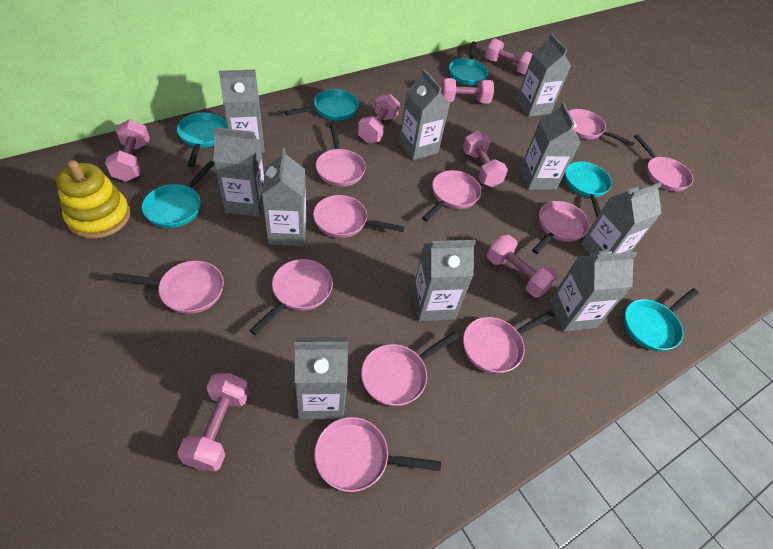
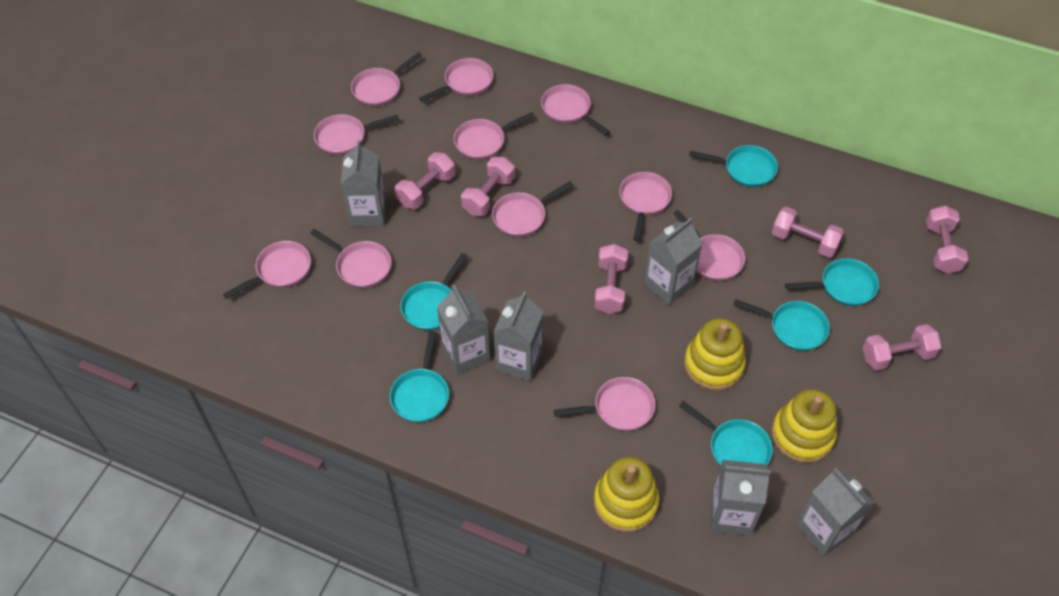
grey carton: [213,127,264,217] [219,70,265,153] [262,148,307,246] [295,337,348,420] [399,69,450,160] [412,240,476,321] [516,34,571,117] [520,103,581,190] [550,251,637,332] [581,182,662,255] = 10 -> [341,140,386,226] [437,285,490,375] [493,292,544,381] [644,218,703,305] [710,460,771,536] [796,468,874,556] = 6
pink dumbbell: [105,119,150,182] [177,373,250,471] [358,94,400,143] [440,78,494,103] [463,131,508,187] [485,38,532,75] [487,235,558,298] = 7 -> [395,152,455,209] [461,157,515,216] [594,244,628,314] [772,207,844,258] [862,324,941,371] [926,205,968,274] = 6
yellow stacking toy: [56,160,130,238] = 1 -> [594,457,659,532] [684,318,746,390] [771,389,837,463] = 3

